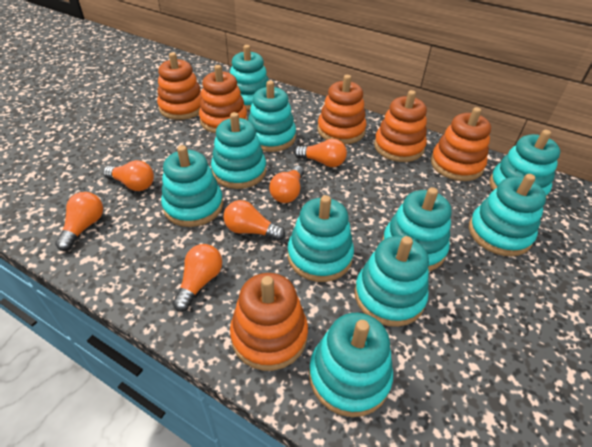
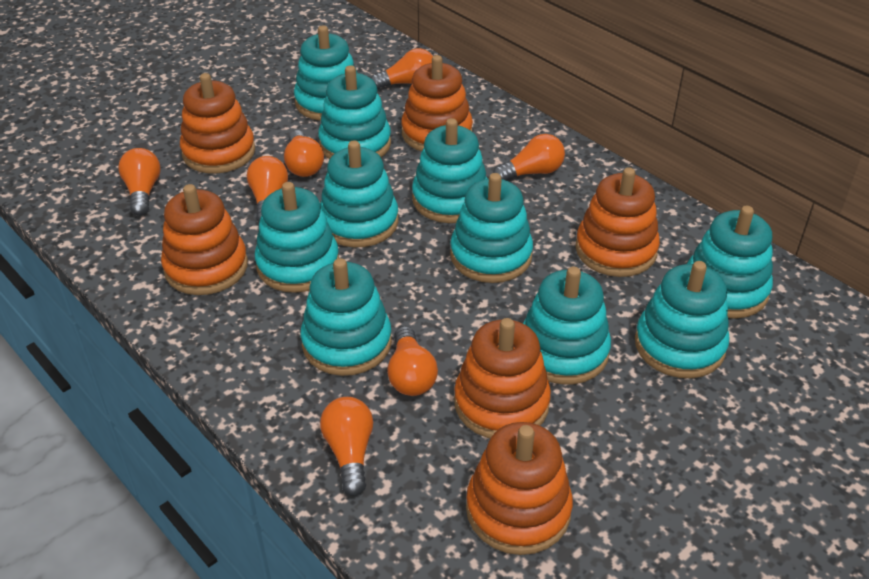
orange light bulb: [55,192,103,251] [103,160,154,191] [172,244,222,312] [223,200,285,241] [269,165,304,203] [294,139,347,167] = 6 -> [118,148,161,216] [247,156,288,222] [284,130,324,177] [320,397,373,496] [371,48,433,89] [387,326,438,396] [493,134,565,181] = 7

